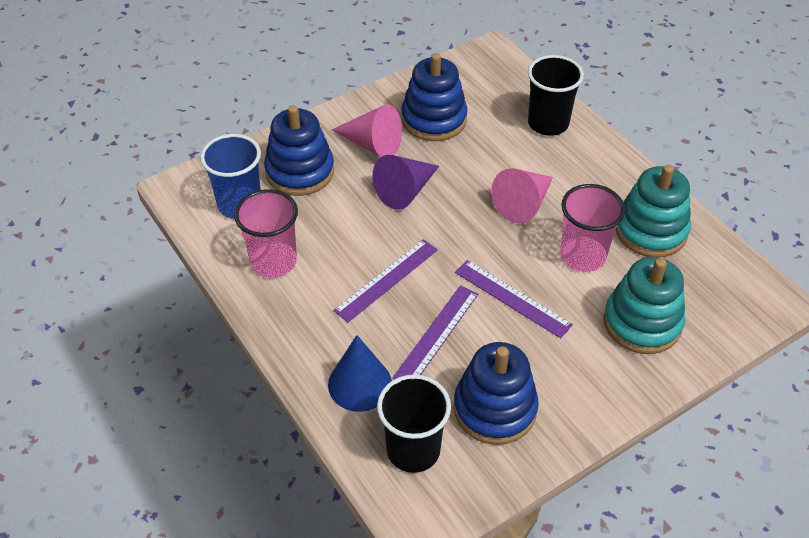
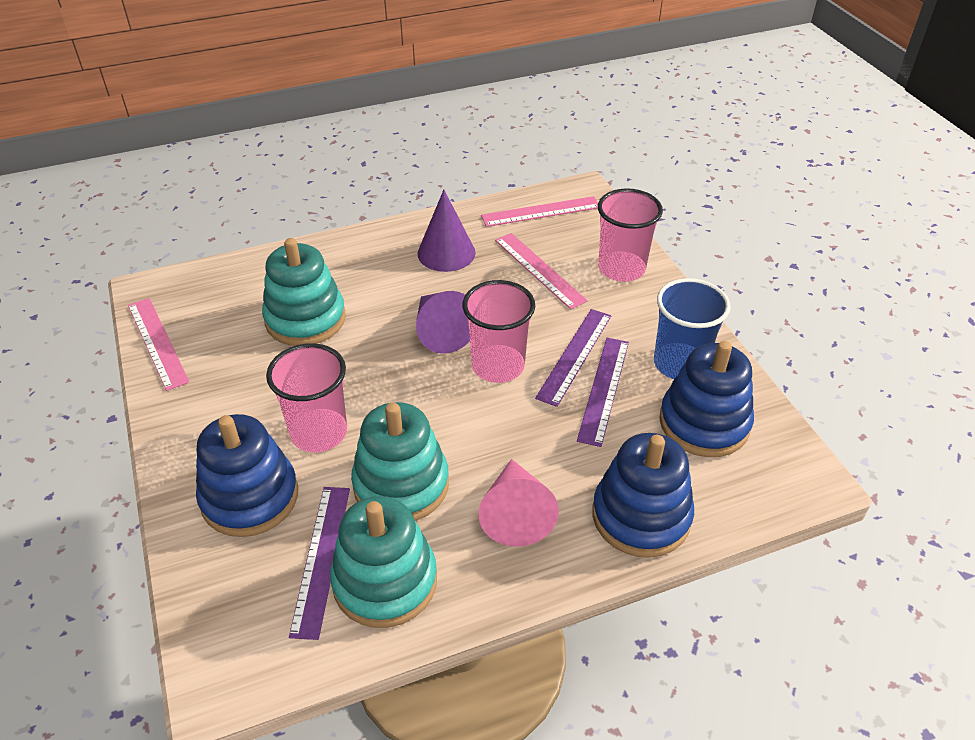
black cup: [377,374,451,473] [528,55,584,136] = 2 -> none = 0
blue cone: [328,335,392,412] = 1 -> none = 0
pink cone: [332,104,402,157] [491,168,553,223] = 2 -> [478,459,559,547] = 1
pink cup: [234,189,298,278] [560,184,625,272] = 2 -> [266,343,347,453] [463,280,535,383] [598,188,663,282] = 3
pink ruler: none = 0 -> [128,298,189,391] [481,196,598,227] [495,233,588,309] = 3
purple cone: [372,155,439,210] = 1 -> [416,291,470,354] [418,190,476,272] = 2
turquoise stacking toy: [603,257,685,354] [616,165,691,257] = 2 -> [262,238,346,346] [330,496,437,628] [351,402,449,521] = 3

